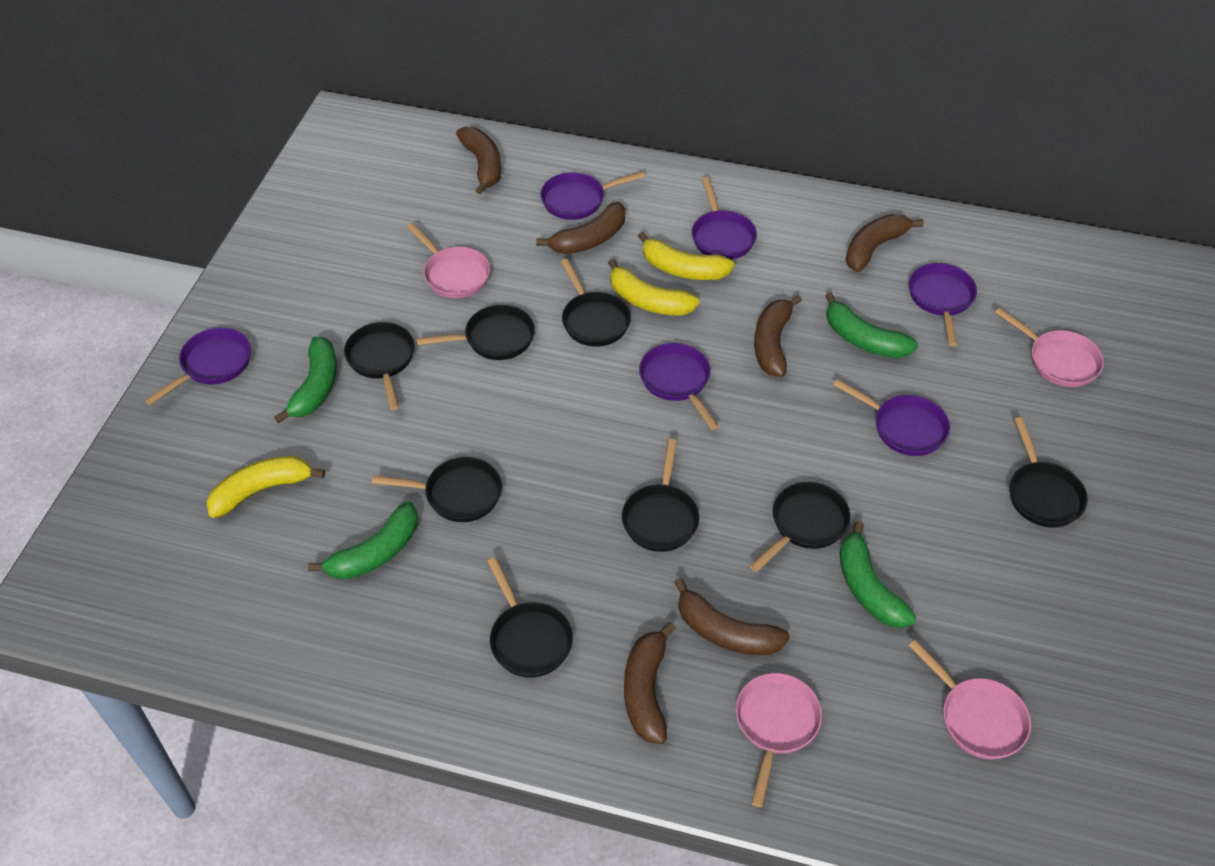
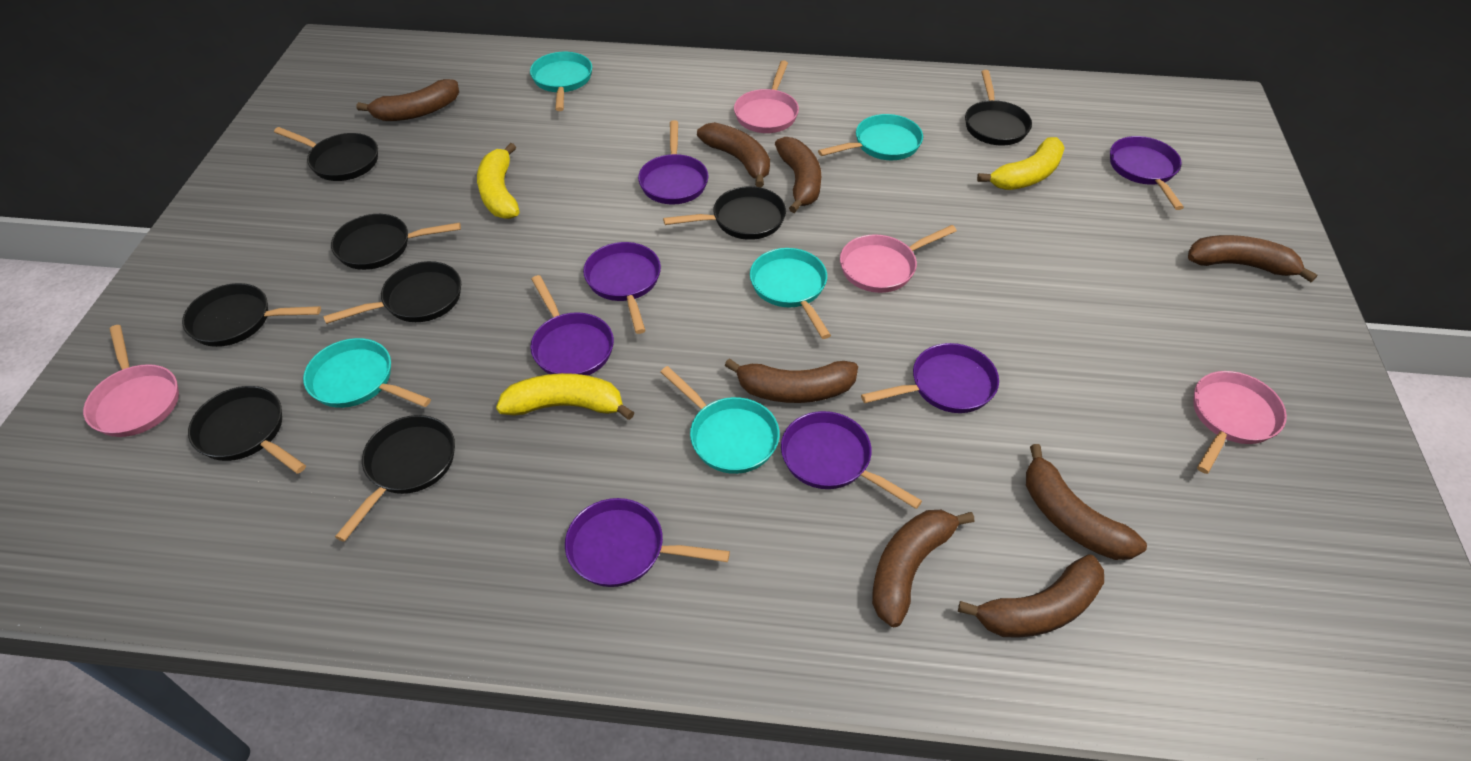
brown banana: [456,127,501,194] [536,202,625,254] [624,622,676,744] [674,578,790,655] [754,295,802,377] [846,214,924,272] = 6 -> [356,79,459,121] [697,122,770,188] [725,358,858,403] [775,137,821,213] [872,510,974,627] [958,554,1104,638] [1026,444,1147,560] [1188,235,1317,282] = 8
green banana: [274,337,337,424] [308,501,418,580] [825,293,918,358] [840,521,916,628] = 4 -> none = 0
purple pan: [145,328,251,406] [541,171,645,220] [639,343,719,430] [692,177,757,260] [833,379,950,456] [909,263,977,346] = 6 -> [530,275,614,375] [565,498,730,587] [583,242,661,334] [638,120,709,205] [781,411,922,509] [861,343,999,413] [1110,136,1184,210] = 7
turquoise pan: none = 0 -> [303,338,431,408] [530,52,592,111] [660,366,780,474] [750,248,831,339] [818,114,923,160] = 5

